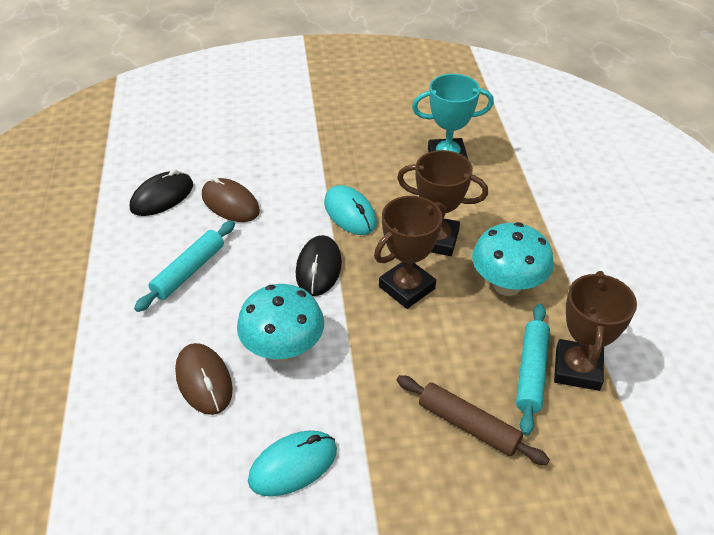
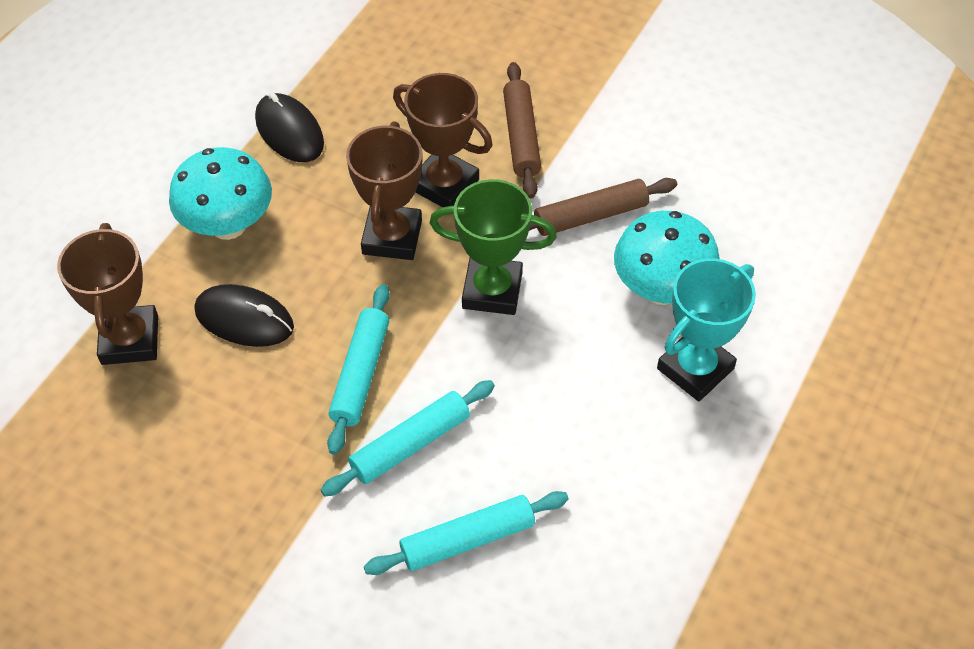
brown mouse: [175,343,233,415] [202,177,260,222] = 2 -> none = 0
brown rolling pin: [397,375,550,465] = 1 -> [503,62,541,198] [529,178,677,236] = 2
green trophy: none = 0 -> [430,179,557,315] = 1
turquoise mouse: [248,430,337,497] [324,185,377,235] = 2 -> none = 0
turquoise rolling pin: [134,221,235,312] [516,304,550,436] = 2 -> [321,380,495,496] [327,284,390,455] [364,491,569,575] = 3

